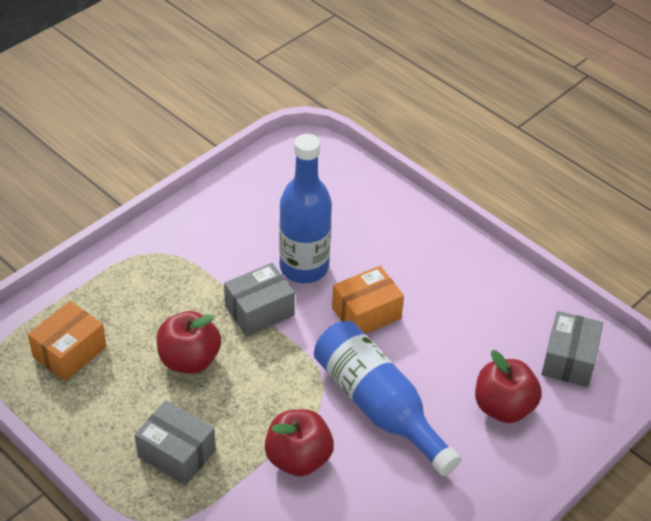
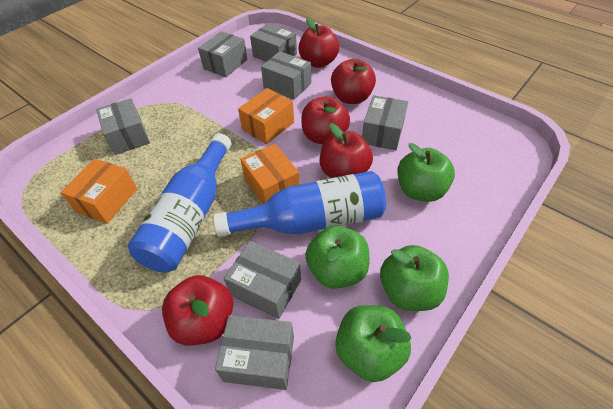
green apple: none = 0 -> [305,226,369,289] [335,305,411,382] [380,245,449,311] [397,143,455,202] = 4
grey box: [134,400,216,485] [224,263,295,336] [541,311,603,387] = 3 -> [96,98,150,155] [198,31,247,77] [215,315,294,390] [224,241,301,319] [250,23,297,62] [261,51,311,100] [362,95,408,150] = 7
orange box: [28,301,107,381] [332,266,404,334] = 2 -> [60,158,137,224] [238,88,294,144] [240,143,300,204] = 3
red apple: [157,311,221,374] [265,409,334,477] [475,350,542,423] = 3 -> [162,275,233,346] [298,18,339,68] [301,96,350,144] [320,123,373,178] [331,59,376,104] = 5

